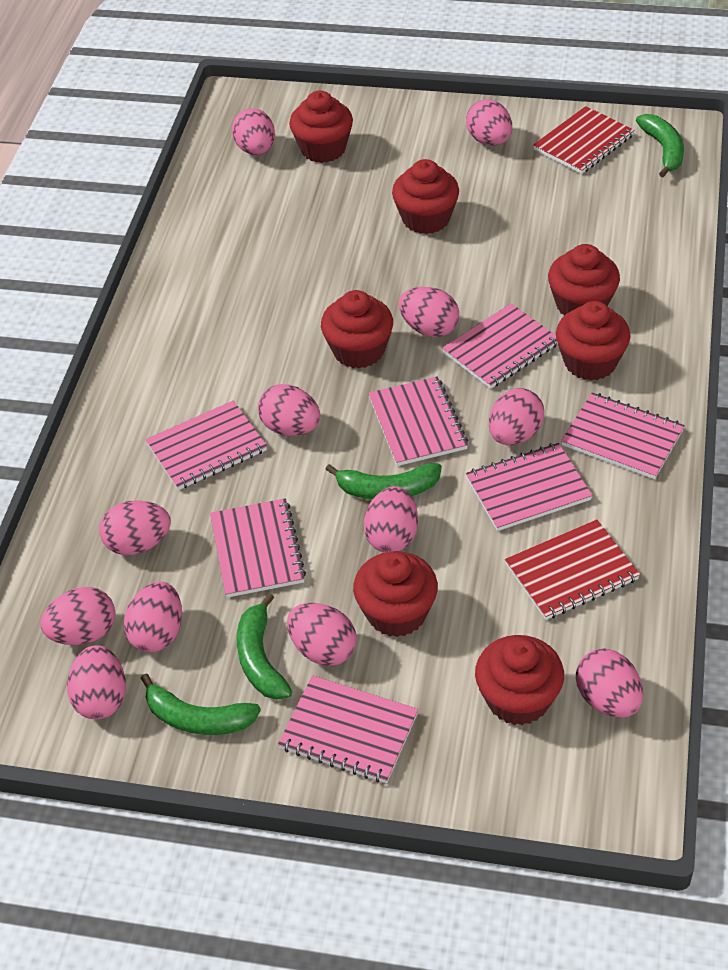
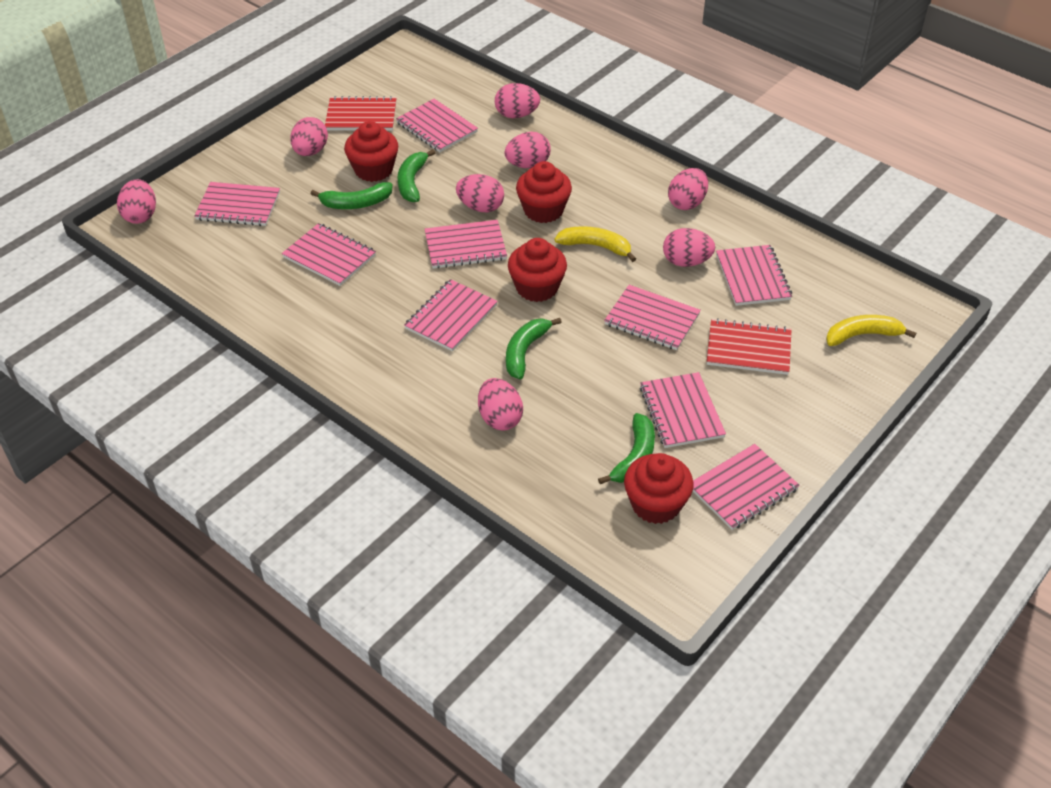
pink egg: [40,587,116,645] [67,645,126,719] [99,500,171,555] [123,582,182,652] [232,108,275,155] [258,384,320,436] [287,603,357,666] [364,486,418,553] [399,287,459,337] [466,99,512,146] [489,388,544,445] [576,648,643,718] = 12 -> [117,179,156,224] [290,117,328,156] [456,174,504,212] [478,378,523,431] [495,83,540,118] [504,132,551,168] [663,228,715,267] [668,168,708,210] = 8
pink notebook: [145,401,267,490] [210,498,306,598] [278,675,418,783] [368,376,468,466] [442,303,558,389] [466,443,592,531] [561,393,685,479] = 7 -> [194,182,280,226] [282,223,376,286] [396,99,478,152] [404,279,498,351] [425,220,507,269] [604,285,701,350] [640,372,726,448] [693,444,800,530] [716,245,792,306] = 9
red cupcake: [289,91,353,163] [321,290,393,369] [353,551,438,637] [392,159,459,234] [475,635,564,725] [548,244,620,316] [556,301,631,381] = 7 -> [344,121,398,182] [508,238,567,302] [516,161,572,223] [624,453,694,524] = 4
yellow banana: none = 0 -> [554,226,636,262] [826,315,916,346] = 2

